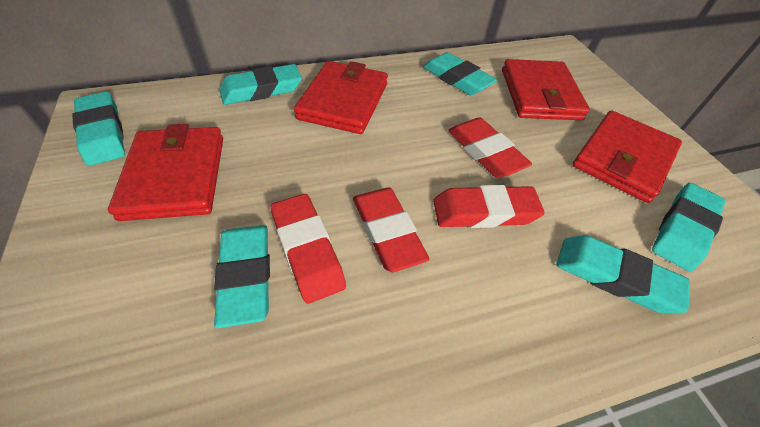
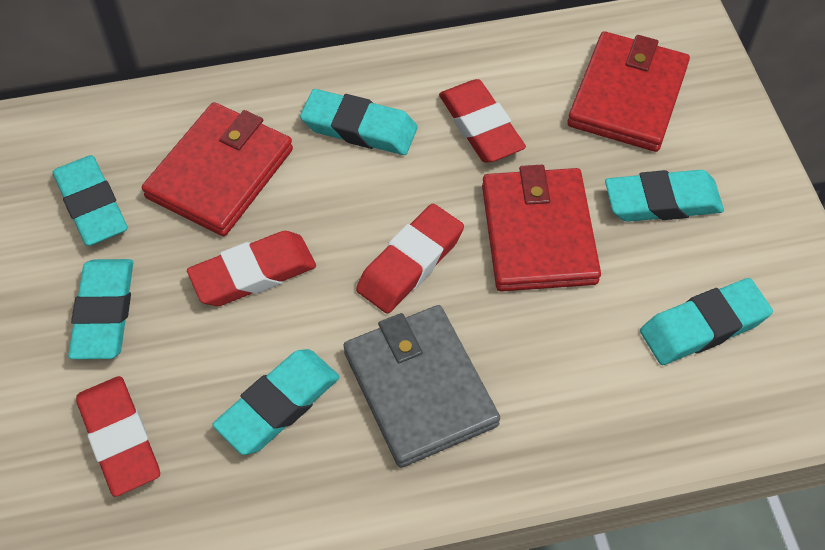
grey wallet: none = 0 -> [343,305,500,468] = 1
red wallet: [108,124,223,221] [294,61,388,134] [502,59,590,120] [573,110,682,203] = 4 -> [142,102,293,236] [482,165,601,292] [567,31,690,152] = 3

